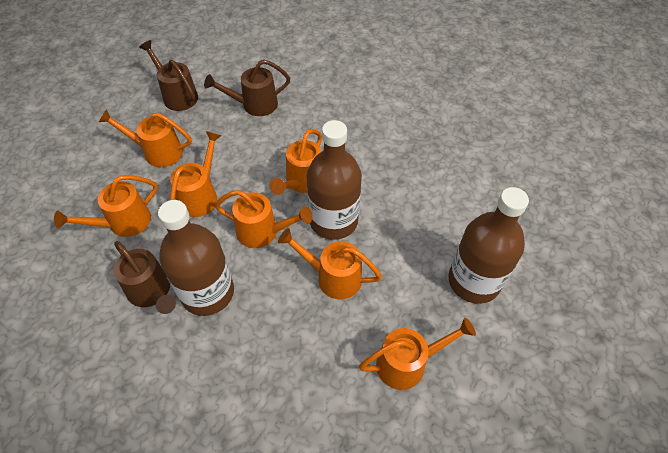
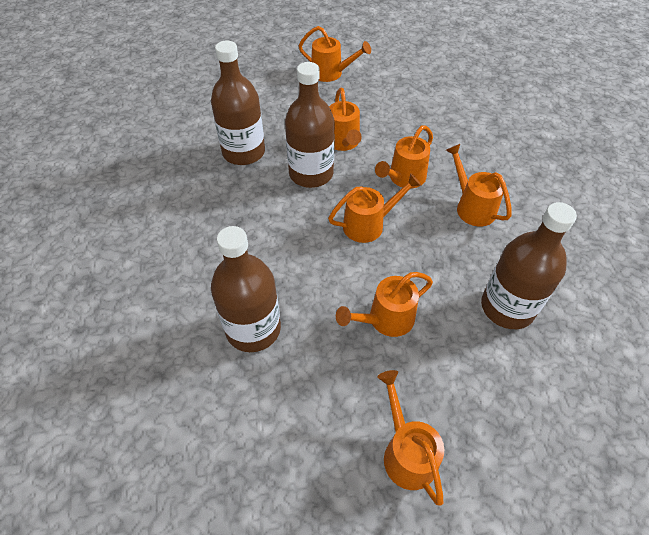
brown bottle: [158,200,234,316] [307,120,362,240] [448,187,529,304] = 3 -> [211,41,265,165] [211,226,281,352] [285,62,335,188] [481,202,577,329] = 4
brown watering can: [114,241,176,314] [139,40,198,111] [204,60,290,116] = 3 -> none = 0

